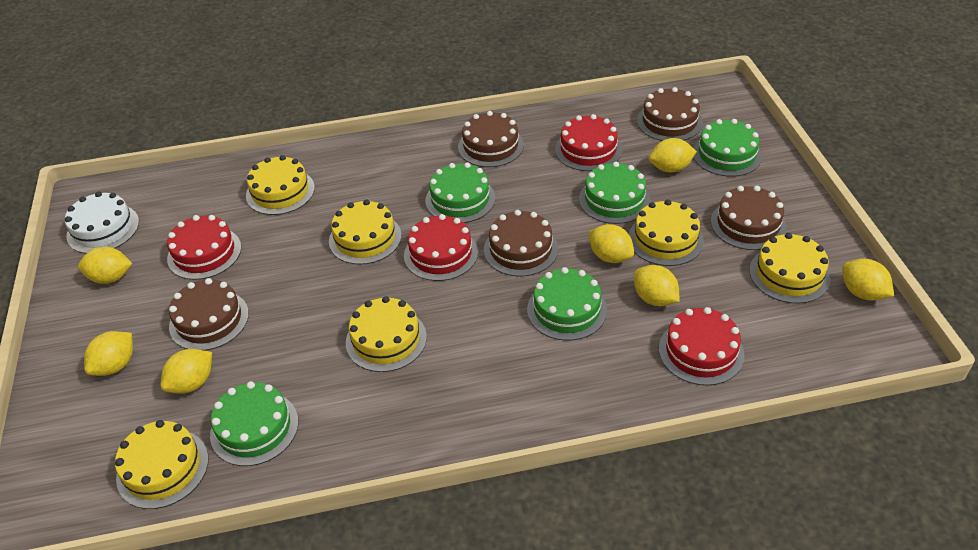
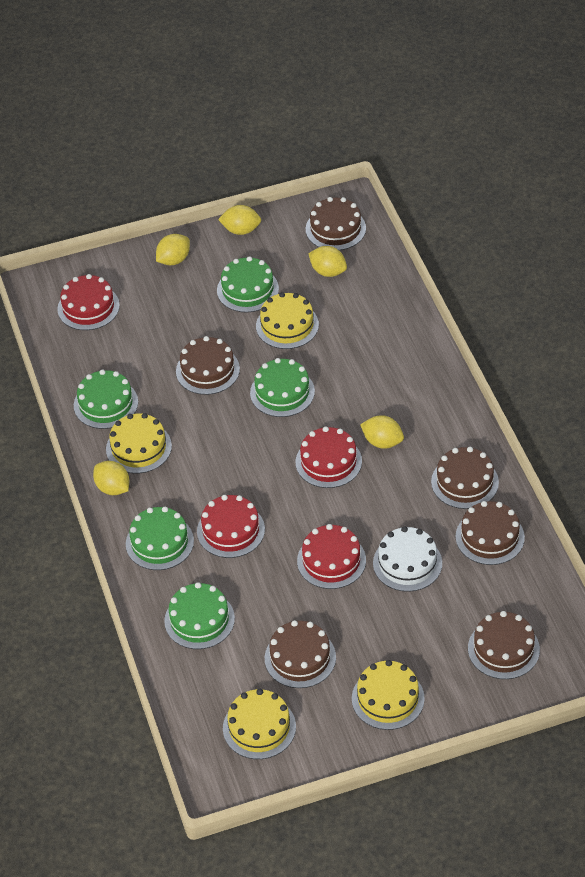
brown cake: [169,278,249,351] [458,111,524,167] [484,210,558,276] [637,87,703,141] [711,186,787,250] = 5 -> [176,336,240,395] [265,620,336,688] [306,197,366,250] [431,447,499,509] [455,501,525,565] [468,611,540,679] = 6
yellow cake: [115,420,209,509] [246,155,315,215] [329,200,402,265] [346,296,427,372] [629,200,704,266] [749,233,831,304] = 6 -> [106,413,172,473] [223,689,296,759] [256,292,319,349] [352,660,425,730] = 4
yellow lemon: [78,247,132,284] [84,331,133,376] [161,349,212,394] [589,224,634,263] [634,265,679,306] [649,138,697,173] [842,259,894,301] = 7 -> [93,461,129,495] [156,234,190,265] [218,205,261,235] [308,246,347,277] [360,415,404,449] = 5

